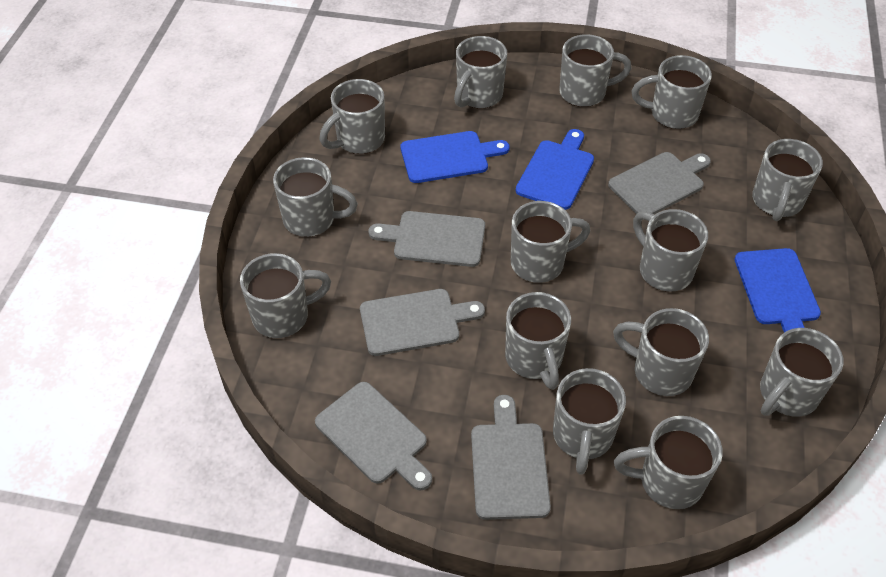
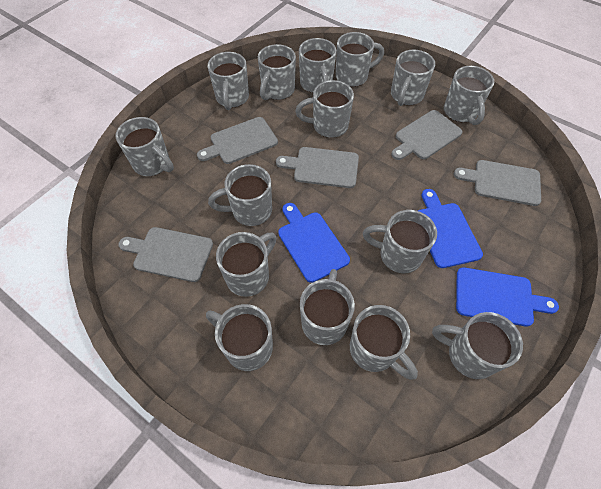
grey mug: [240,253,331,338] [273,157,358,237] [320,79,385,154] [454,36,507,109] [505,292,571,390] [511,201,590,283] [553,368,626,475] [559,34,632,107] [613,308,709,396] [614,416,723,509] [631,55,712,129] [633,209,708,291] [752,139,823,221] [760,328,843,417] = 14 -> [115,117,174,176] [206,304,273,371] [208,52,249,110] [208,164,272,226] [216,232,276,297] [258,44,296,100] [295,80,354,138] [299,38,336,93] [300,269,355,345] [336,32,384,87] [350,305,418,380] [363,210,437,273] [391,50,435,106] [432,312,523,379] [444,66,494,125] = 15

